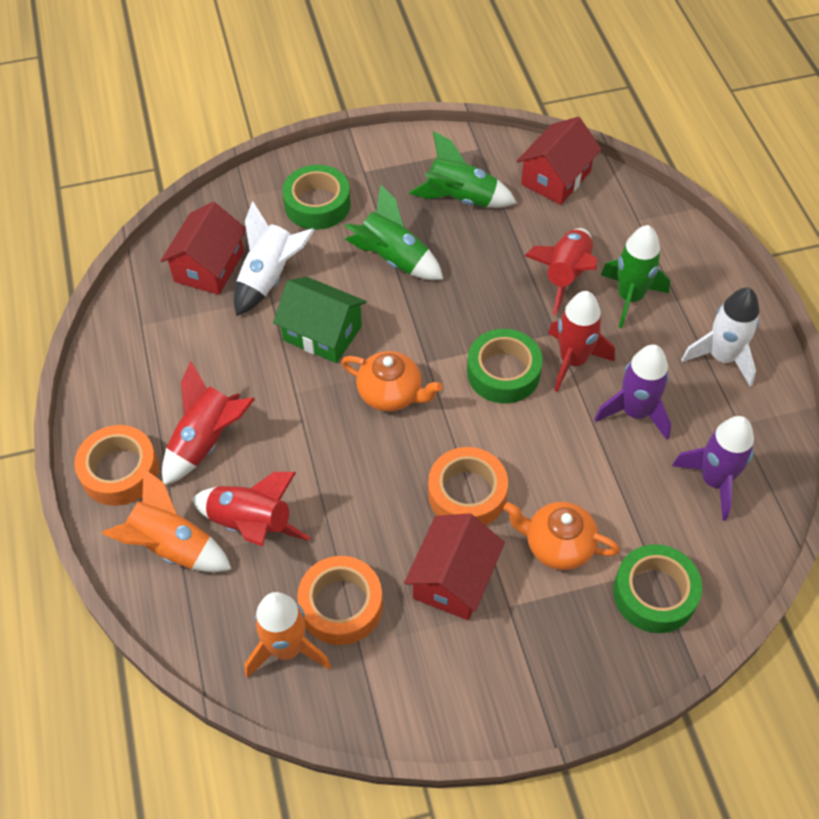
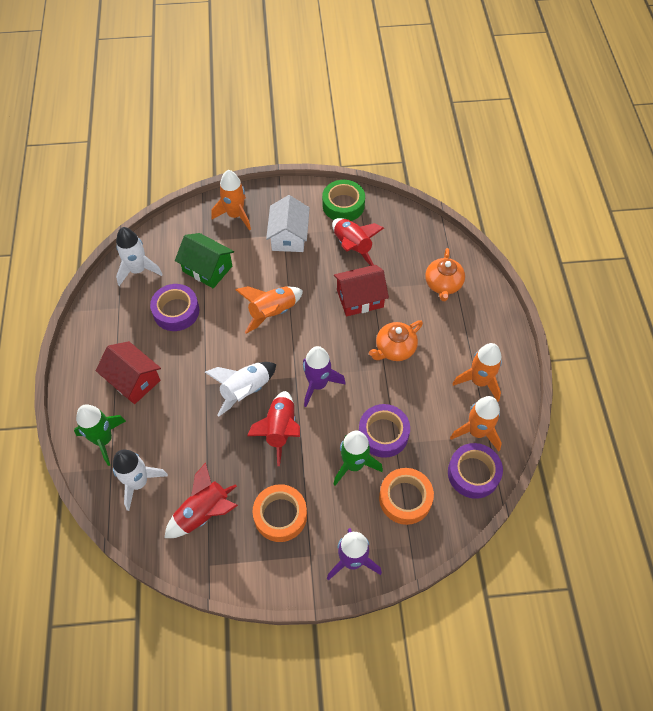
green rocket: [345,184,443,280] [409,131,517,208] [601,225,670,328] = 3 -> [74,404,126,466] [334,431,383,486] = 2
green tape: [282,165,351,230] [467,329,543,404] [613,544,702,633] = 3 -> [322,180,365,221] = 1
orange rocket: [102,469,232,572] [245,592,331,678] = 2 -> [211,170,251,231] [236,286,303,334] [450,396,502,452] [452,343,502,402] = 4
orange tape: [74,425,159,506] [297,556,383,645] [428,447,508,526] = 3 -> [253,484,307,542] [379,468,434,525] = 2
purple tape: none = 0 -> [150,284,199,331] [359,404,410,458] [448,443,503,499] = 3
red house: [161,202,246,295] [404,513,505,620] [517,117,602,205] = 3 -> [96,341,161,404] [334,265,389,316] = 2
red rocket: [162,361,255,485] [192,472,311,546] [525,228,598,315] [548,291,615,392] = 4 -> [164,462,238,538] [247,391,300,466] [332,218,384,266] = 3
white house: none = 0 -> [266,195,310,252] = 1
white rocket: [234,201,314,316] [681,287,759,386] = 2 -> [113,450,168,511] [116,227,163,286] [205,362,276,416] = 3

